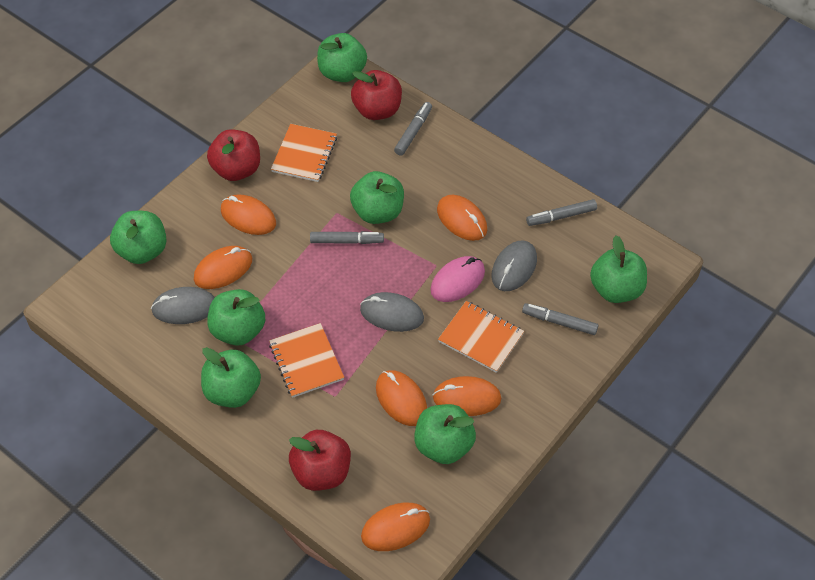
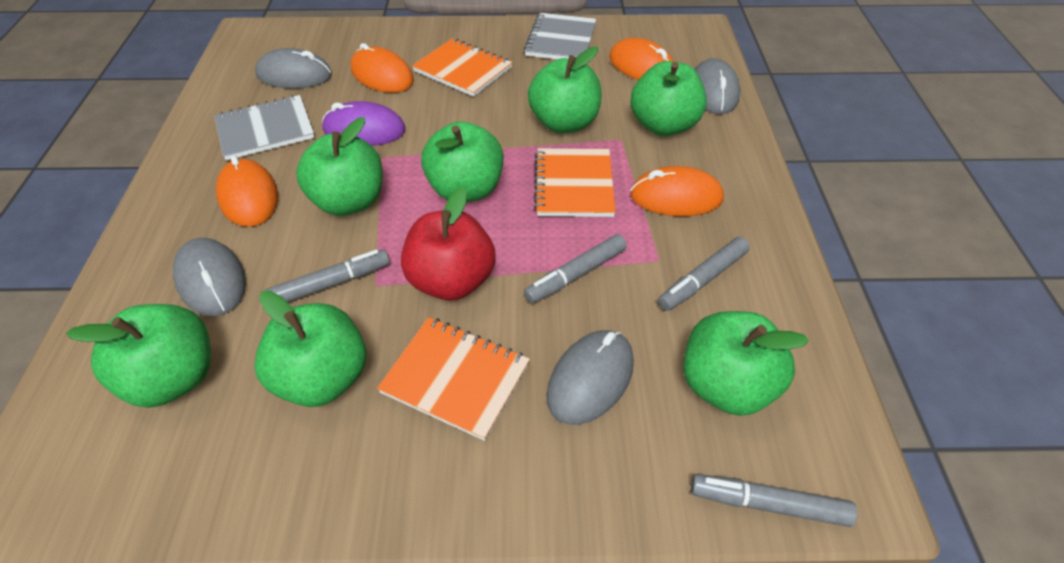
grey mouse: [151,287,215,324] [360,292,424,332] [491,241,537,291] = 3 -> [173,238,246,316] [255,48,332,89] [546,330,634,425] [695,58,740,114] = 4
grey notebook: none = 0 -> [214,95,315,160] [524,13,596,59] = 2
orange mouse: [194,246,252,289] [221,194,276,235] [361,503,430,551] [376,370,427,426] [433,376,501,416] [437,195,487,241] = 6 -> [216,155,278,227] [351,43,414,93] [609,38,674,80] [630,166,724,216] = 4
pink mouse: [430,256,485,302] = 1 -> none = 0
purple mouse: none = 0 -> [322,101,406,146] = 1
red apple: [207,129,260,181] [289,430,351,491] [351,70,402,120] = 3 -> [401,187,496,300] = 1

